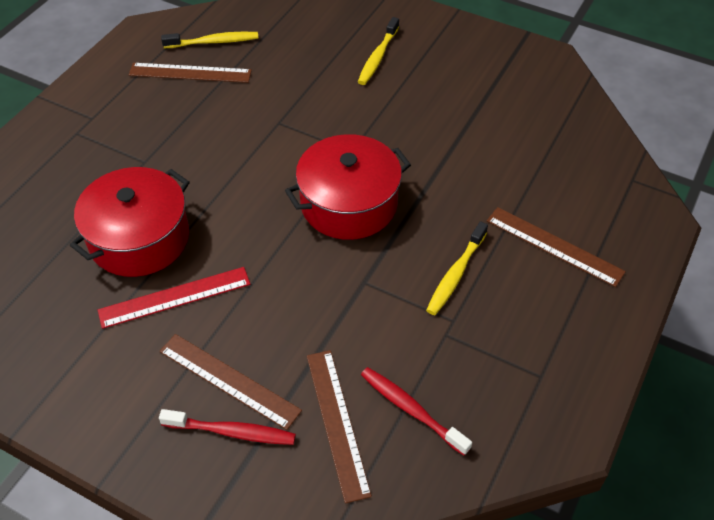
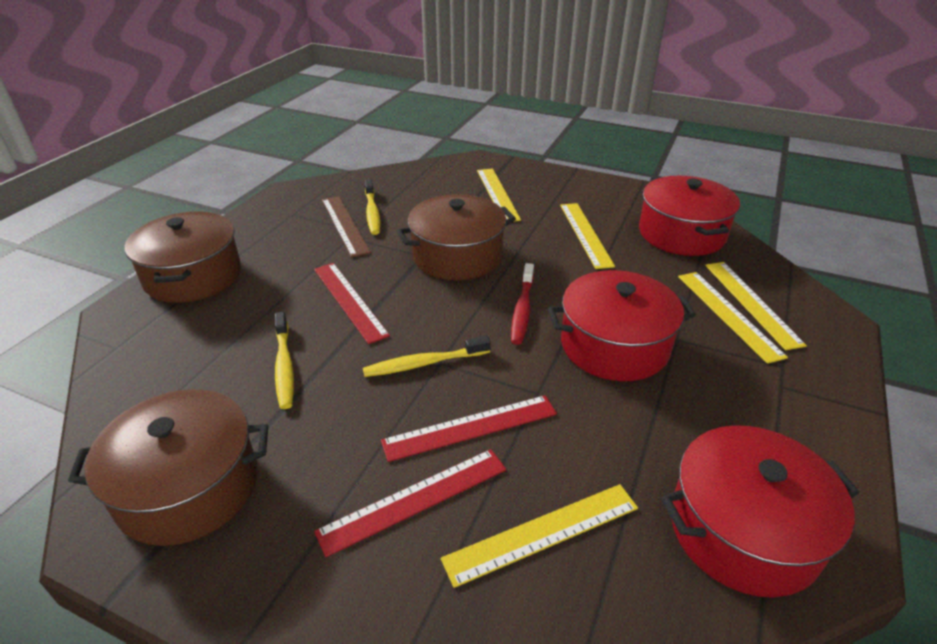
brown pot: none = 0 -> [68,389,268,546] [125,211,241,303] [397,194,516,280] = 3
brown ruler: [129,63,252,83] [160,334,302,430] [307,350,372,504] [487,207,626,287] = 4 -> [322,196,371,257] = 1
red pot: [70,167,190,277] [285,134,411,240] = 2 -> [548,270,696,381] [639,176,740,256] [661,425,860,597] = 3
red ruler: [98,267,250,329] = 1 -> [314,263,390,344] [314,449,506,557] [381,395,557,462] = 3
red toothbrush: [159,409,296,445] [361,367,472,456] = 2 -> [511,263,534,345] = 1
yellow ruler: none = 0 -> [441,484,638,588] [477,168,521,222] [560,203,615,269] [678,272,788,364] [705,262,807,350] = 5

